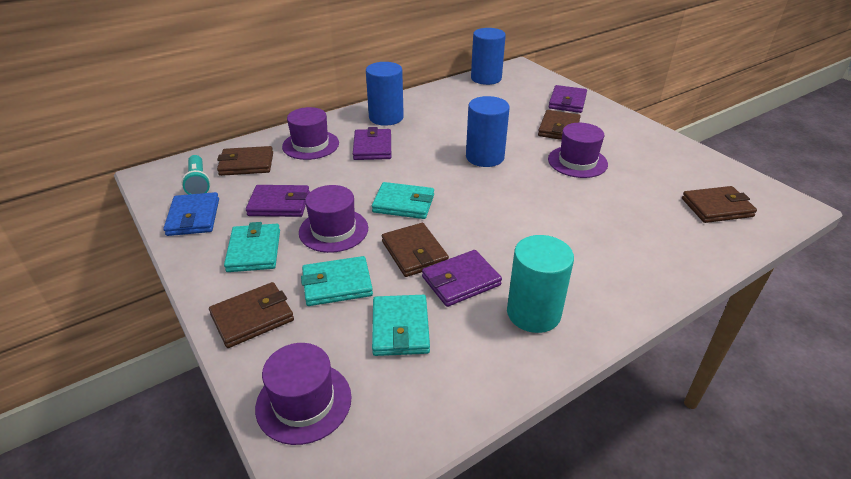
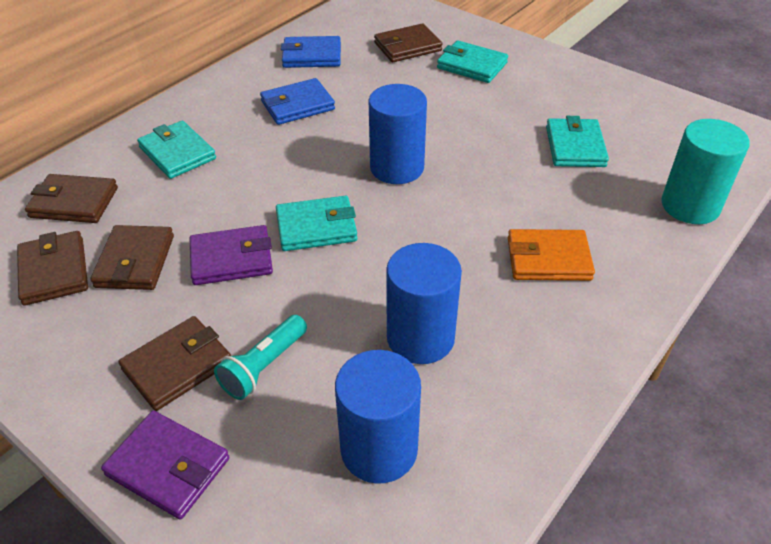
blue wallet: [163,192,219,236] = 1 -> [260,78,335,125] [281,36,341,68] = 2
orange wallet: none = 0 -> [508,229,595,281] = 1
purple hat: [255,343,352,445] [282,107,339,160] [299,185,368,253] [548,123,608,178] = 4 -> none = 0
purple wallet: [246,185,310,217] [353,127,391,160] [422,250,502,307] [548,85,587,113] = 4 -> [101,411,229,520] [190,225,273,285] = 2

